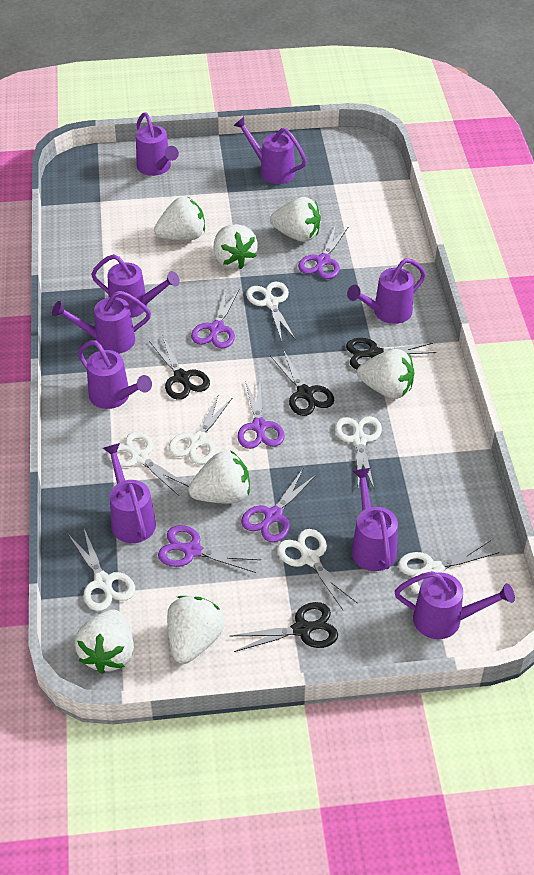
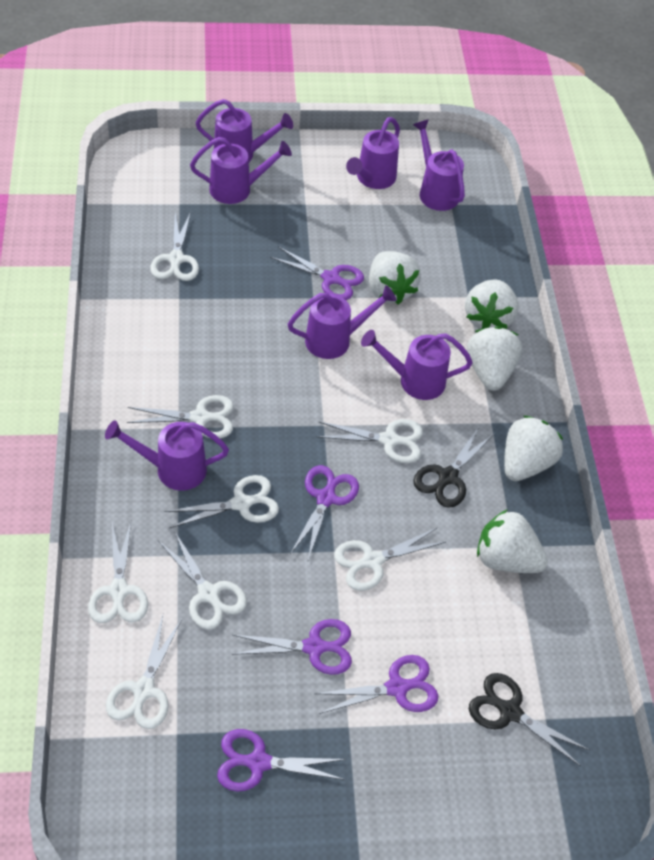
black scissors: [149,335,210,400] [231,602,338,652] [270,350,334,416] [346,338,437,369] = 4 -> [413,425,495,508] [469,673,589,766] = 2
purple watering can: [52,291,151,354] [78,340,152,409] [91,254,180,318] [103,443,156,543] [136,113,179,176] [233,117,307,184] [347,258,426,324] [351,468,398,571] [395,571,515,639] = 9 -> [105,420,229,491] [190,137,292,204] [196,99,293,162] [288,285,396,359] [346,117,400,189] [361,330,473,400] [413,120,465,211] = 7
white scissors: [69,529,135,611] [108,432,189,496] [169,394,232,464] [246,281,296,342] [277,529,358,610] [335,416,382,488] [398,540,499,594] = 7 -> [88,522,148,623] [106,615,182,729] [127,395,234,439] [150,212,199,281] [158,531,247,630] [165,475,279,528] [318,419,423,463] [334,528,446,591] = 8
white strawberry: [75,610,134,674] [154,197,205,240] [167,596,224,664] [188,450,250,504] [214,224,258,269] [270,197,321,242] [357,349,414,399] = 7 -> [369,251,421,305] [465,279,519,329] [467,327,522,391] [477,509,548,573] [504,416,563,481] = 5

